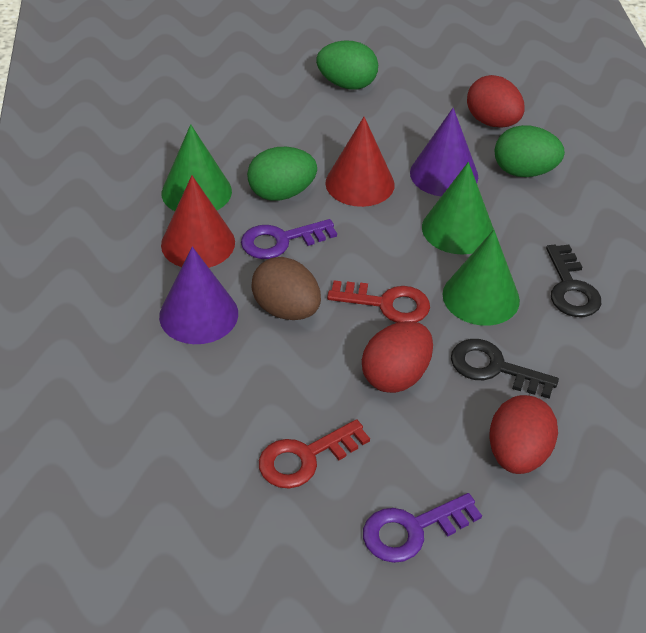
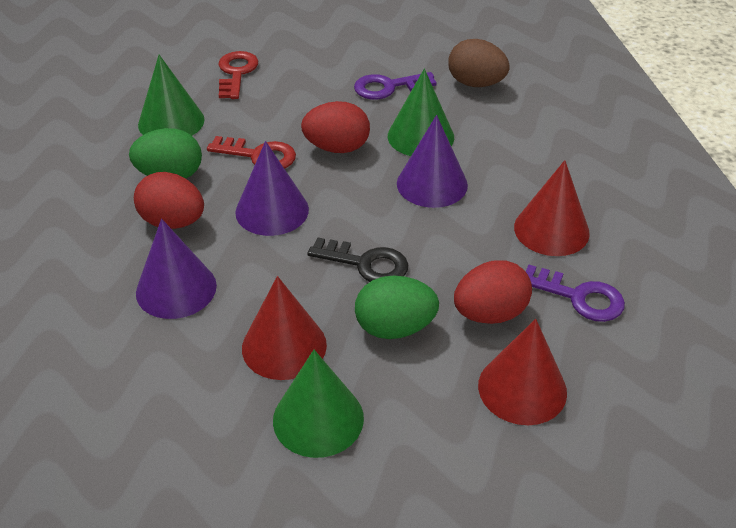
black key: [451,339,559,399] [546,244,601,317] = 2 -> [307,237,408,282] = 1
green egg: [247,147,317,201] [316,41,378,90] [494,125,565,177] = 3 -> [129,128,202,178] [355,276,439,339] = 2
purple cone: [159,247,238,344] [410,108,478,196] = 2 -> [136,219,217,319] [235,141,309,236] [397,115,468,208] = 3
red cone: [161,175,235,268] [325,117,394,207] = 2 -> [242,276,327,380] [478,319,567,425] [514,160,590,256] = 3

